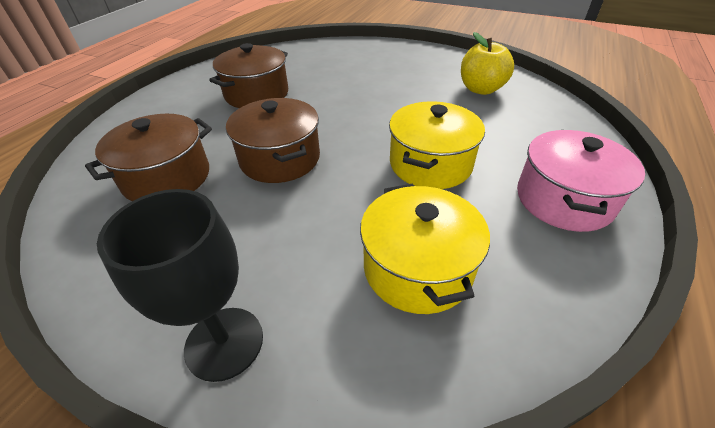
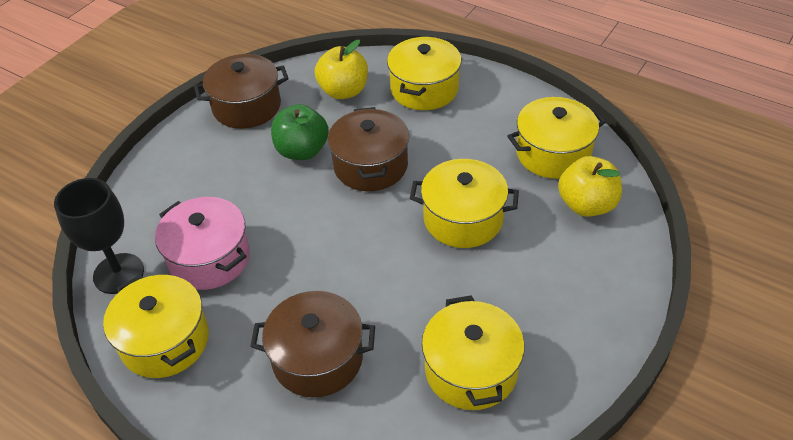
green apple: none = 0 -> [271,104,329,160] = 1
yellow apple: [461,32,514,95] = 1 -> [315,40,368,99] [558,156,622,217] = 2
yellow pot: [360,183,490,314] [389,101,485,189] = 2 -> [103,275,209,378] [387,36,461,110] [410,159,519,248] [422,295,525,410] [507,97,606,179] = 5

